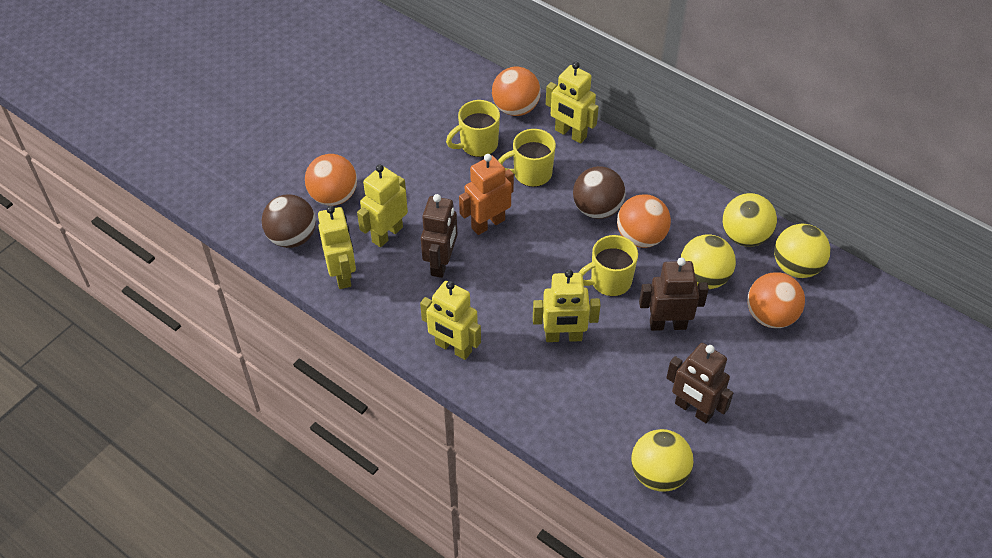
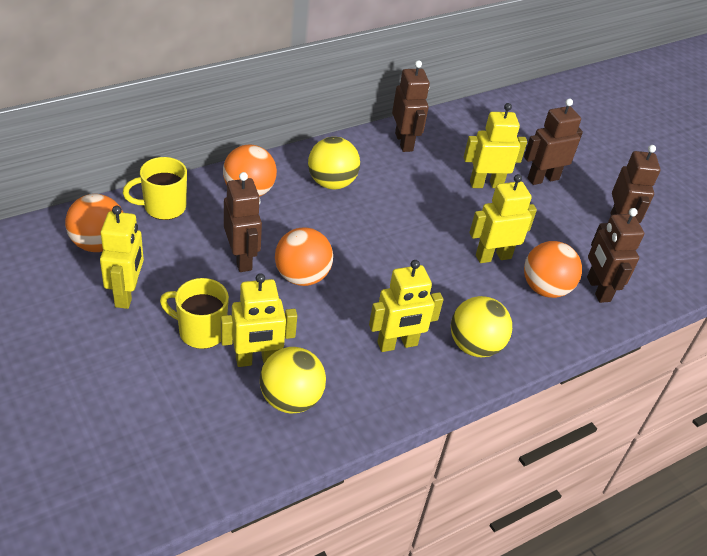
brown ball: [262,194,316,248] [573,166,626,219] = 2 -> none = 0
brown robot: [421,194,457,278] [639,257,709,331] [666,343,733,423] = 3 -> [224,172,262,272] [392,60,430,152] [524,99,583,185] [587,208,644,303] [610,145,661,223] = 5
orange robot: [459,154,514,235] = 1 -> none = 0
yellow ball: [631,429,693,492] [681,234,736,289] [722,193,777,247] [774,224,830,278] = 4 -> [260,347,326,413] [308,137,360,189] [451,296,512,358] = 3
yellow mug: [446,100,500,157] [498,129,556,187] [578,235,638,296] = 3 -> [123,157,187,220] [160,278,229,349] = 2

